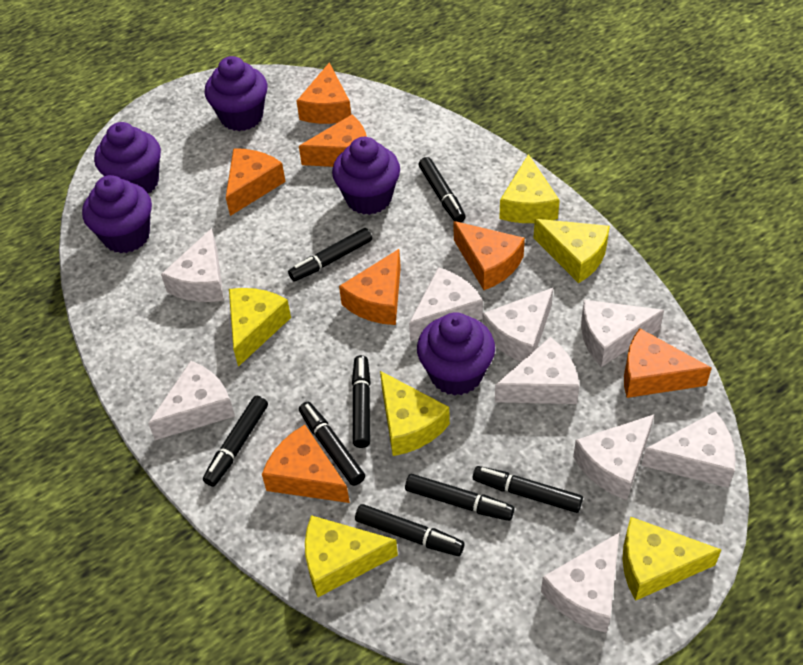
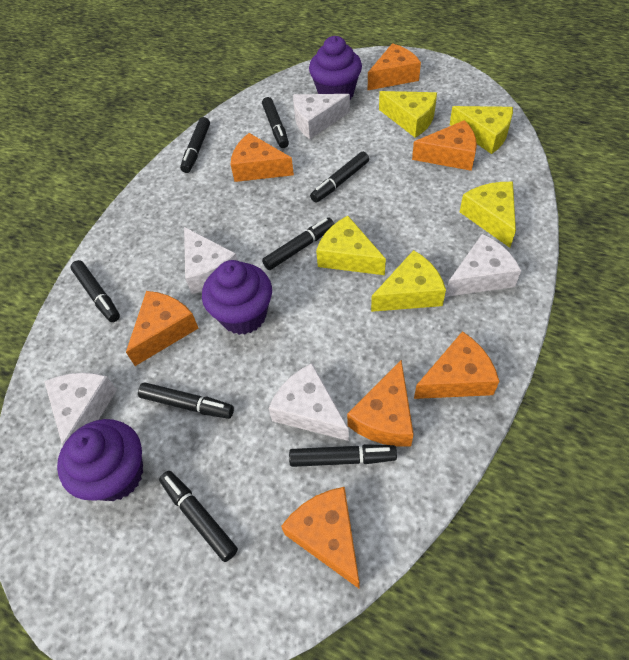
purple cupcake: [82,175,152,253] [94,122,161,193] [204,56,267,131] [332,137,400,215] [417,312,495,396] = 5 -> [57,419,143,501] [202,260,272,335] [309,36,362,100] = 3
white cheese: [148,361,235,440] [161,228,224,302] [409,267,483,341] [482,288,553,362] [495,337,579,404] [541,533,619,633] [573,414,654,500] [581,300,664,367] [641,411,736,488] = 9 -> [44,373,117,446] [184,227,238,294] [268,363,349,441] [293,94,350,139] [445,234,521,297] = 5
yellow cheese: [229,288,291,367] [305,515,398,597] [380,371,450,456] [499,154,560,223] [534,219,610,283] [623,517,722,601] = 6 -> [316,216,386,275] [371,250,446,312] [379,91,437,138] [450,106,513,154] [460,182,516,248] = 5

